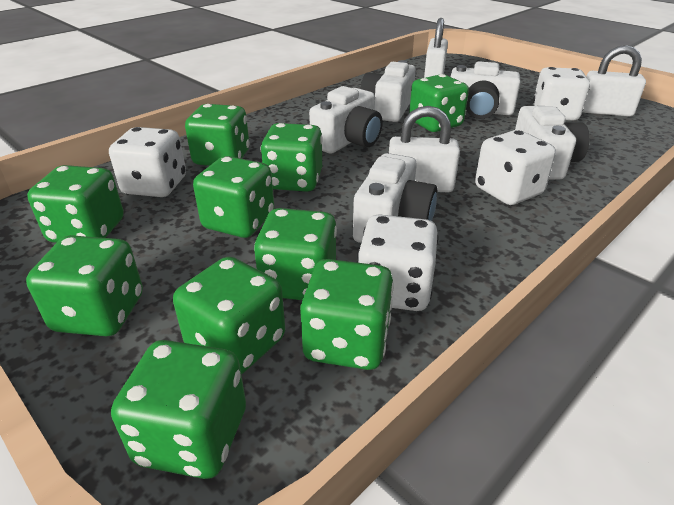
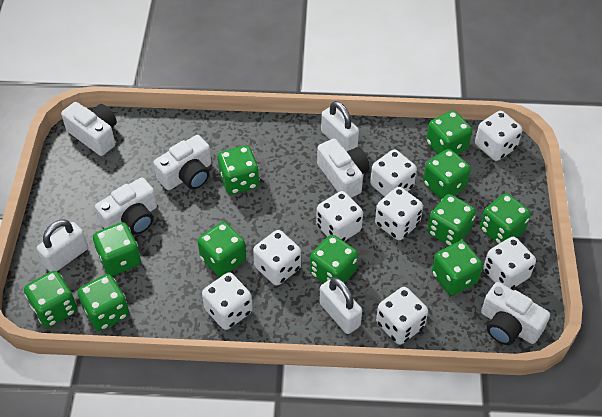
green dice: [26,235,143,336] [27,165,124,243] [111,340,246,479] [173,257,285,374] [185,104,249,166] [193,156,274,238] [254,208,337,300] [261,123,323,192] [300,259,394,370] [409,74,469,132] = 10 -> [24,271,77,328] [77,274,129,331] [93,222,141,276] [197,222,246,277] [218,145,259,195] [310,235,358,283] [423,149,471,200] [426,110,472,155] [427,194,476,246] [432,240,483,296] [480,193,531,244] = 11
white dice: [109,127,186,197] [357,214,438,311] [475,130,556,205] [533,67,590,121] = 4 -> [202,272,253,330] [253,230,301,286] [316,191,363,241] [370,149,417,197] [375,187,423,240] [376,287,428,345] [475,111,522,161] [483,237,536,289] = 8

